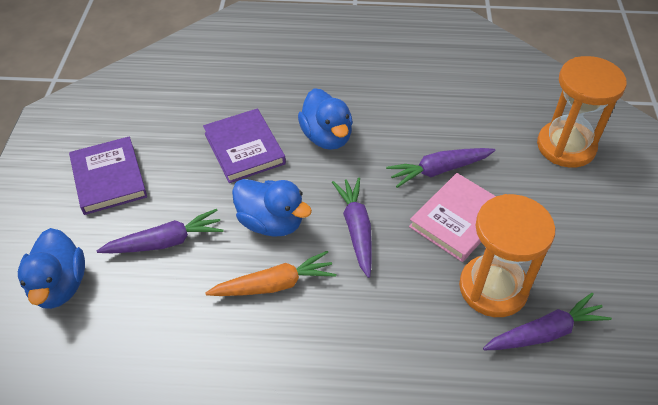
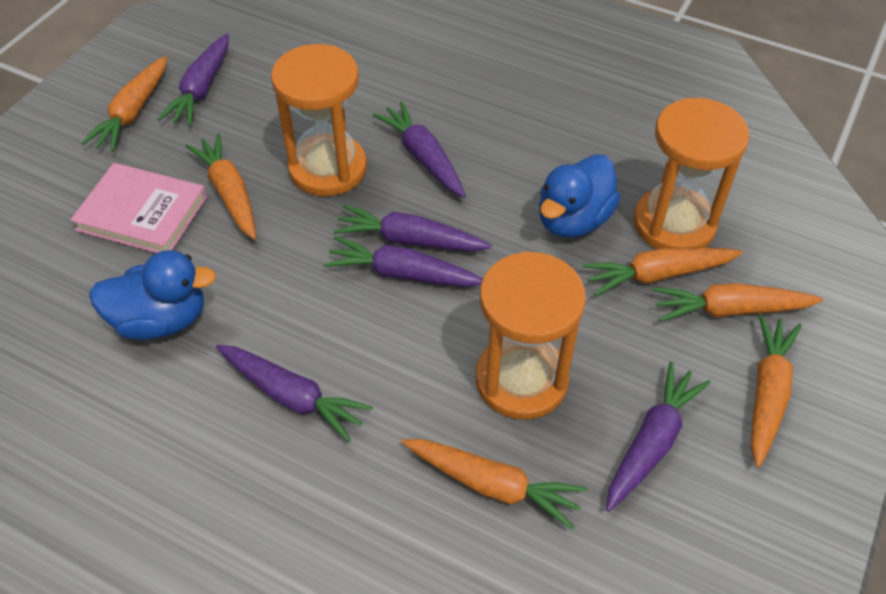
blue duck: [18,228,85,309] [232,179,312,237] [298,88,353,150] = 3 -> [89,250,216,340] [539,154,620,237] = 2
orange carrot: [205,251,336,296] = 1 -> [81,56,167,152] [185,133,256,239] [402,439,587,530] [582,247,743,296] [652,283,823,322] [751,314,802,467] = 6
orange hourglass: [459,194,556,317] [537,56,627,168] = 2 -> [271,44,367,196] [476,252,586,419] [634,98,750,249] = 3
purple book: [69,136,147,215] [203,108,286,183] = 2 -> none = 0
purple carrot: [97,209,223,253] [332,177,372,278] [386,148,495,188] [483,293,612,350] = 4 -> [158,33,229,126] [216,345,373,442] [324,236,483,287] [333,205,492,251] [373,101,466,198] [606,362,711,511] = 6

